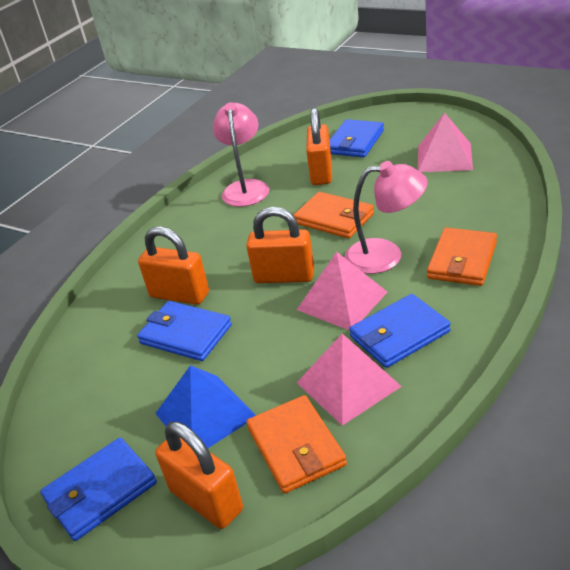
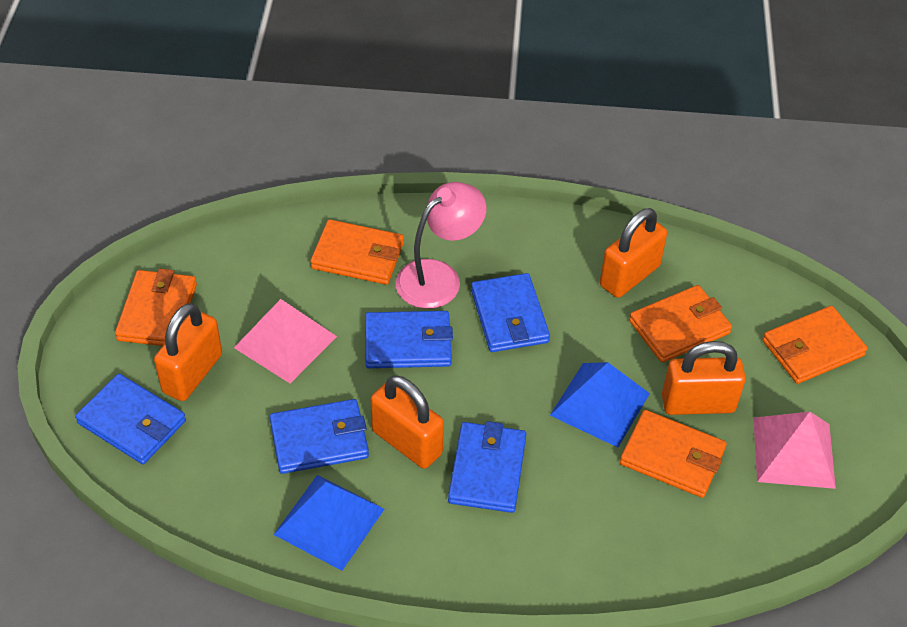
blue pyramid: [155,365,256,448] = 1 -> [274,475,384,571] [550,362,650,447] = 2
blue wallet: [40,437,157,541] [137,301,232,361] [330,119,384,157] [349,294,451,368] = 4 -> [75,374,186,464] [270,399,369,474] [365,311,453,368] [448,421,526,513] [471,273,550,352] = 5
orange wallet: [247,395,347,493] [293,192,374,238] [427,227,497,286] = 3 -> [115,269,197,346] [310,219,404,285] [620,410,727,498] [629,285,732,363] [762,306,868,384] = 5
pink lamp: [213,102,269,207] [345,161,428,274] = 2 -> [396,182,486,309] = 1
pink pyramid: [297,252,387,330] [297,333,402,426] [418,113,473,172] = 3 -> [234,299,337,383] [753,412,836,489] = 2

